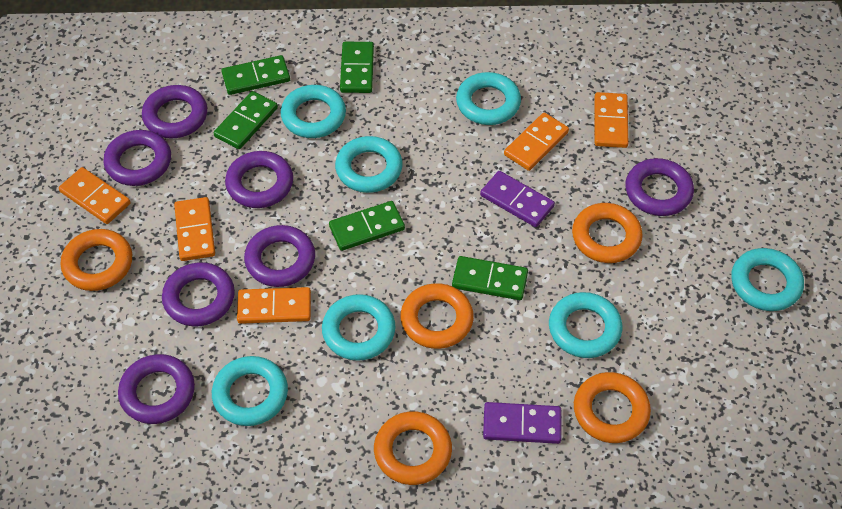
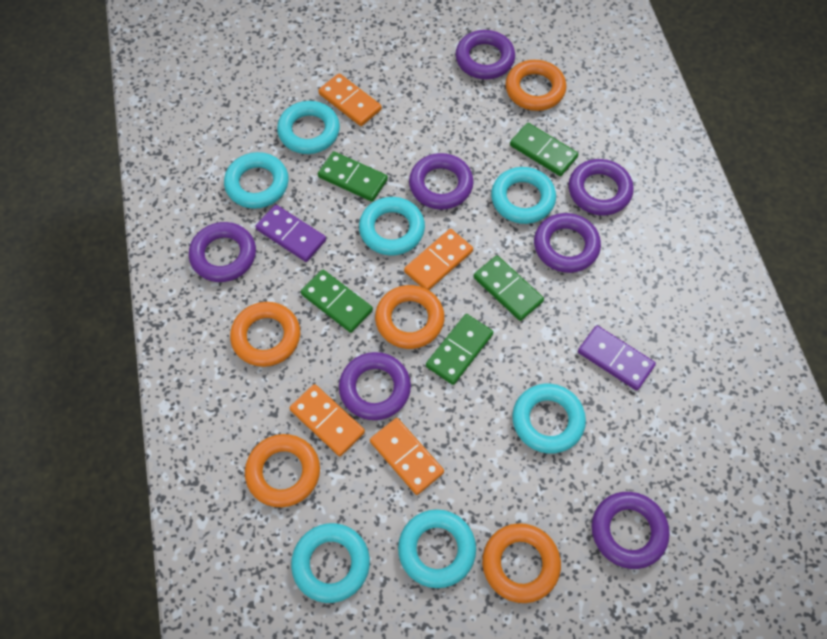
orange domino: [59,167,130,224] [174,197,215,261] [237,287,311,324] [504,113,569,171] [595,92,628,148] = 5 -> [290,384,365,456] [318,73,382,126] [370,418,444,495] [404,229,473,290] = 4

